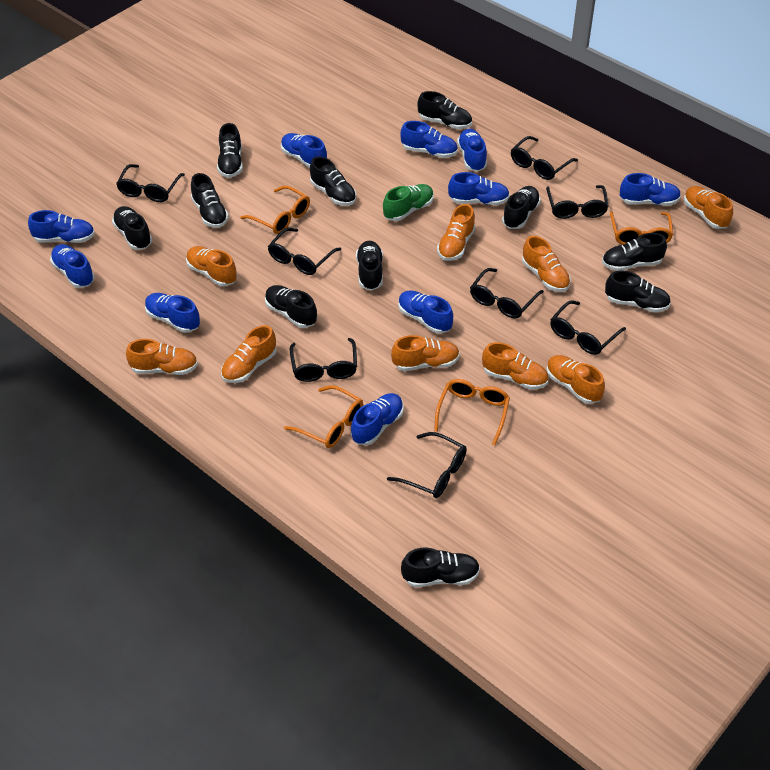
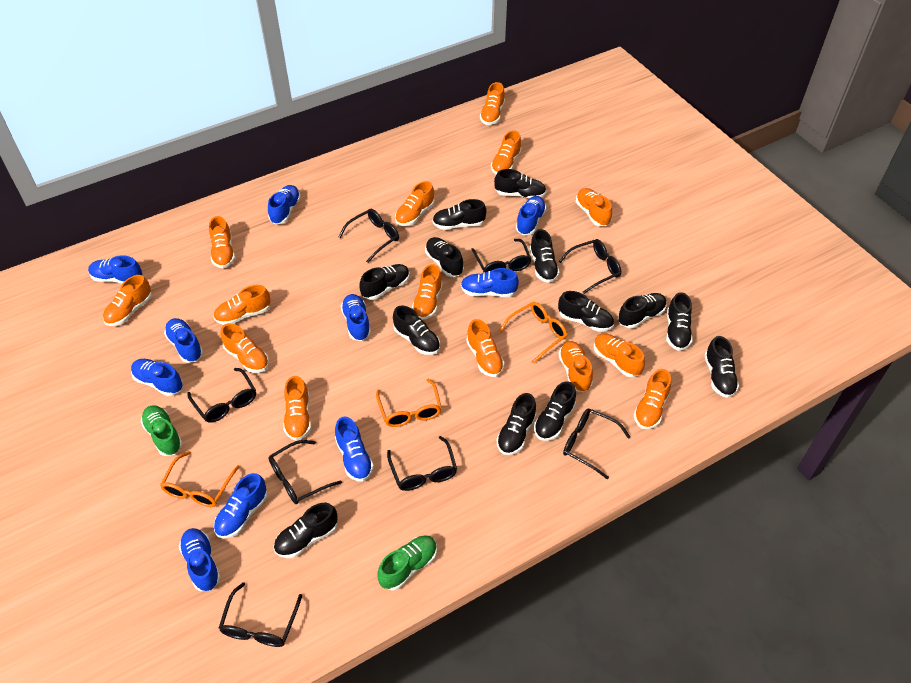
black shoe: [112,206,152,250] [191,173,229,228] [217,123,243,178] [265,285,317,328] [310,156,356,206] [356,241,383,291] [401,548,480,587] [417,91,472,129] [502,186,541,229] [602,233,667,271] [605,271,671,313] = 11 -> [274,503,338,558] [359,264,410,300] [393,305,440,355] [425,237,464,277] [432,199,486,230] [494,169,546,198] [496,393,537,455] [530,229,560,283] [534,381,576,441] [558,291,614,332] [618,293,667,328] [666,292,693,351] [704,336,739,398] = 13
green shoe: [383,184,434,221] = 1 -> [140,405,183,456] [377,535,437,591] = 2
orange glasses: [240,186,310,234] [284,385,363,448] [434,379,510,446] [610,212,673,245] = 4 -> [160,451,240,507] [376,379,442,427] [499,302,567,364] = 3
orange shoe: [126,339,198,375] [186,246,237,286] [221,325,276,383] [391,335,460,371] [437,204,475,261] [482,342,548,390] [522,236,571,292] [546,355,605,404] [684,186,733,229] = 9 -> [103,275,152,326] [209,216,235,268] [213,285,271,325] [220,323,269,373] [283,376,311,441] [395,181,435,226] [412,264,443,320] [466,319,505,377] [480,82,505,125] [491,130,522,174] [558,341,593,392] [576,188,612,226] [594,334,645,377] [634,369,671,429] = 14

